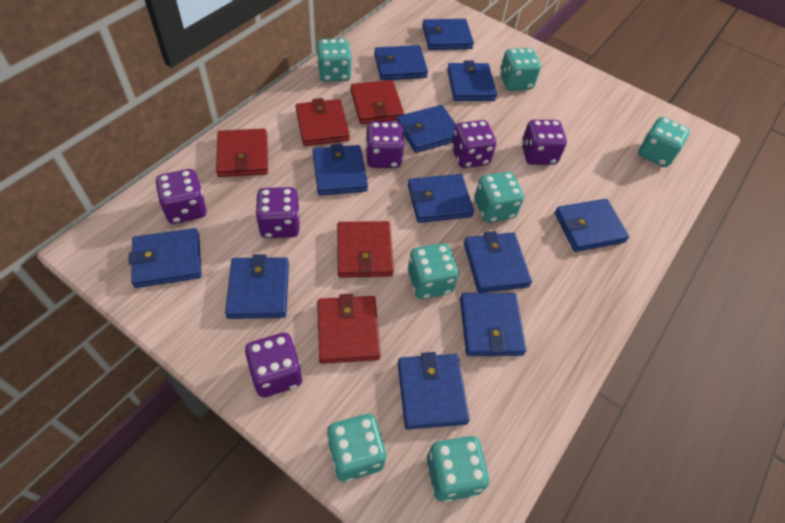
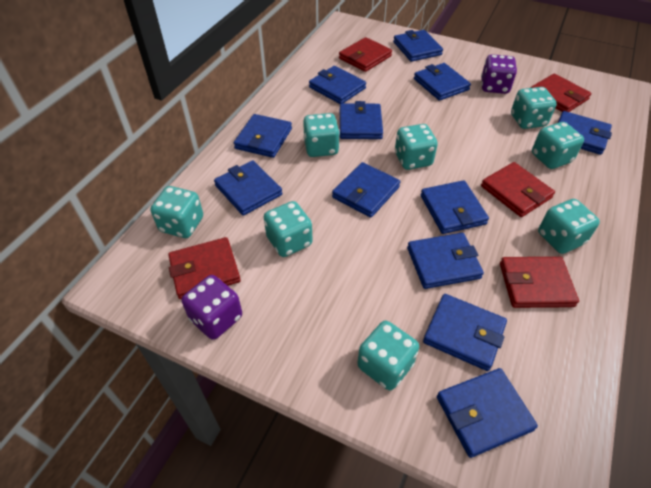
purple dice: [156,169,206,224] [245,333,303,397] [256,187,300,238] [366,122,405,168] [451,120,496,168] [521,120,567,165] = 6 -> [182,275,242,340] [481,54,517,94] = 2
turquoise dice: [317,38,352,82] [327,414,387,482] [408,243,459,299] [427,436,489,502] [474,172,524,223] [500,48,541,91] [638,117,690,167] = 7 -> [150,186,203,238] [264,201,313,257] [303,113,340,157] [358,321,419,390] [395,124,438,170] [511,87,557,129] [532,122,584,169] [538,199,600,254] = 8

